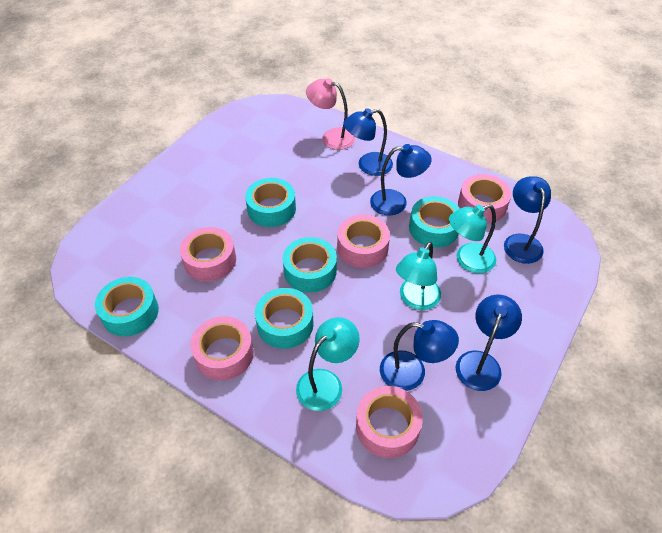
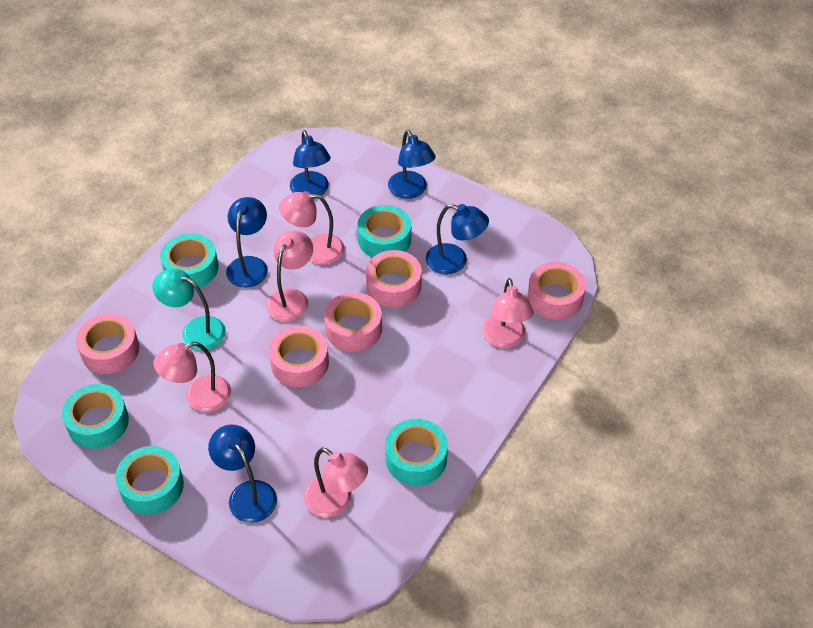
pink lamp: [306,78,355,150] = 1 -> [153,342,231,412] [266,231,313,322] [279,191,345,265] [304,447,368,517] [482,278,534,348] = 5
turquoise lamp: [296,317,360,411] [396,242,441,310] [449,204,496,273] = 3 -> [152,268,226,350] = 1

